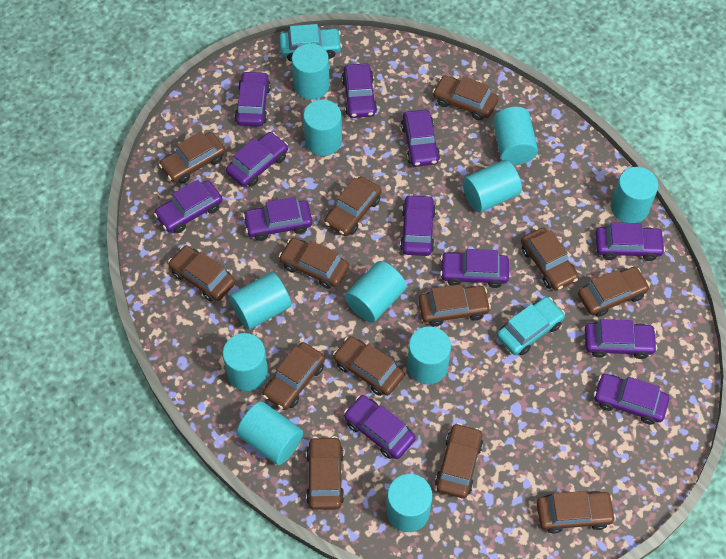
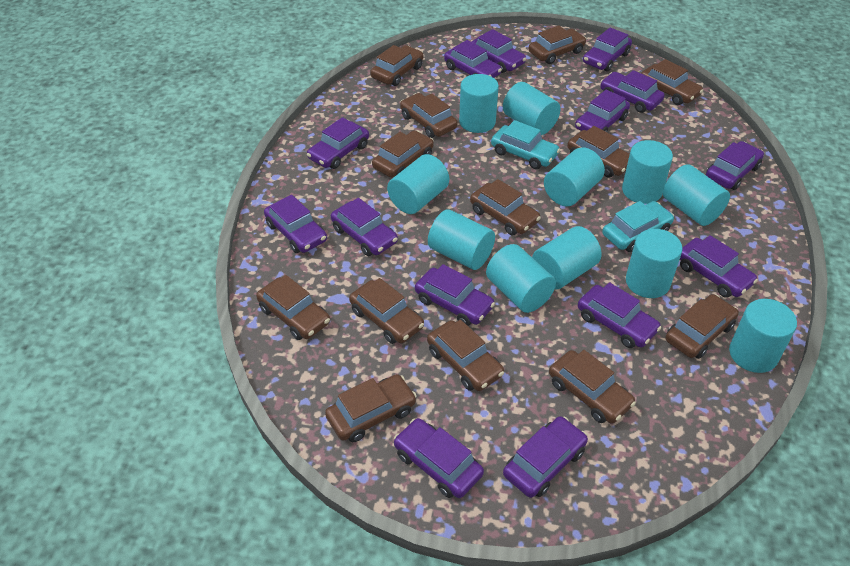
purple car: [154,180,222,233] [226,132,288,187] [235,71,271,127] [243,197,312,241] [342,63,377,118] [344,395,416,459] [400,194,436,256] [401,110,440,167] [440,249,509,288] [585,319,657,359] [594,374,669,424] [595,222,665,261] = 12 -> [264,195,327,253] [307,117,369,169] [331,198,398,256] [394,418,484,498] [415,264,495,326] [444,40,502,78] [471,29,526,73] [503,416,588,498] [575,90,630,132] [578,282,661,348] [583,27,632,71] [600,70,664,113] [680,235,758,298] [706,141,764,190] = 14

